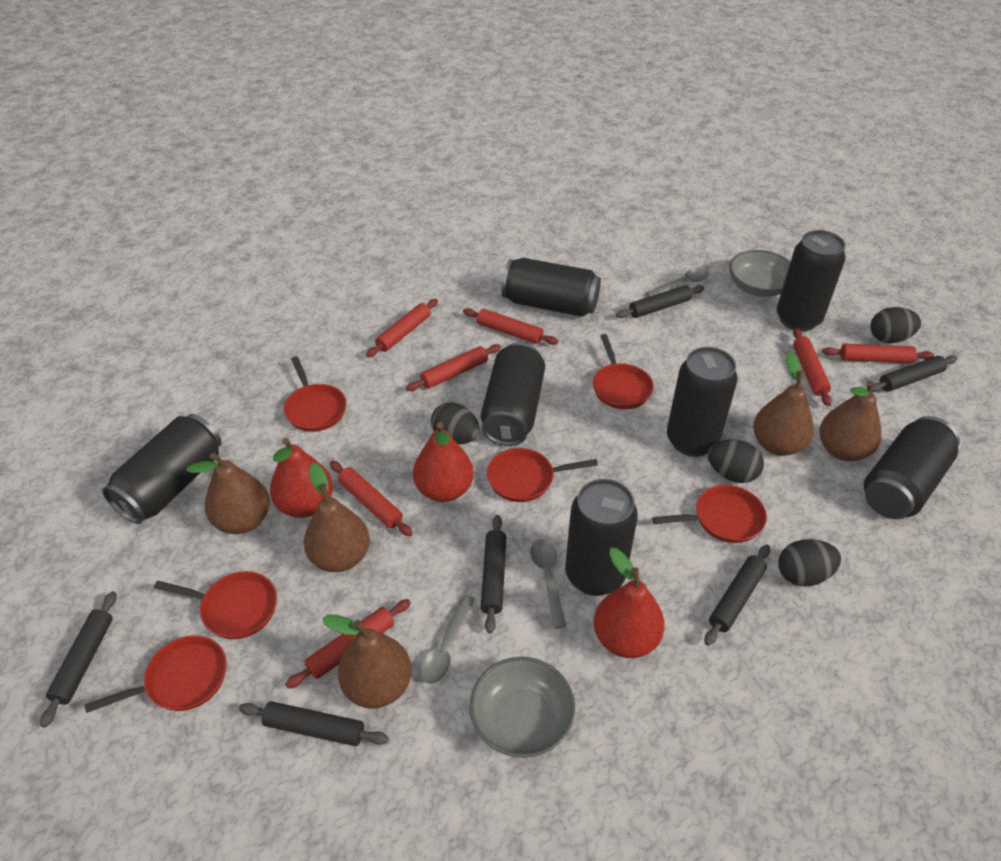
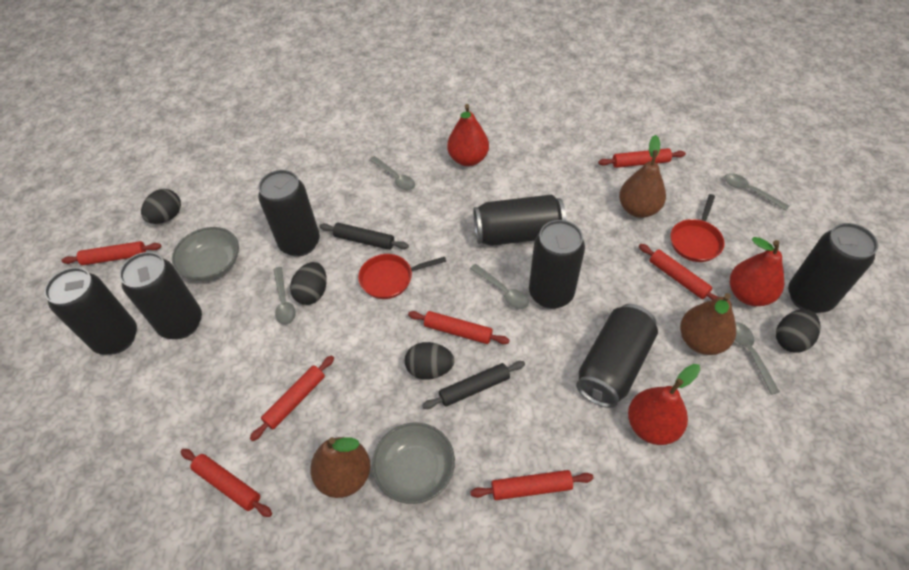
black rolling pin: [40,591,117,727] [239,701,388,746] [481,515,506,633] [616,285,704,318] [704,545,770,646] [871,355,958,392] = 6 -> [319,223,409,250] [422,361,525,409] = 2
brown pear: [186,452,270,534] [304,463,370,572] [322,614,412,709] [753,352,814,456] [819,381,882,461] = 5 -> [310,437,370,498] [619,135,666,218] [680,293,736,355] = 3
grey spoon: [420,595,475,684] [530,539,566,628] [646,268,709,297] = 3 -> [273,267,296,325] [369,156,415,190] [470,264,529,309] [724,173,789,210] [735,322,780,395] = 5
red pan: [85,635,227,713] [154,571,277,639] [284,356,346,432] [487,448,598,502] [593,334,654,409] [652,485,767,543] = 6 -> [358,254,446,299] [671,194,725,262] = 2

